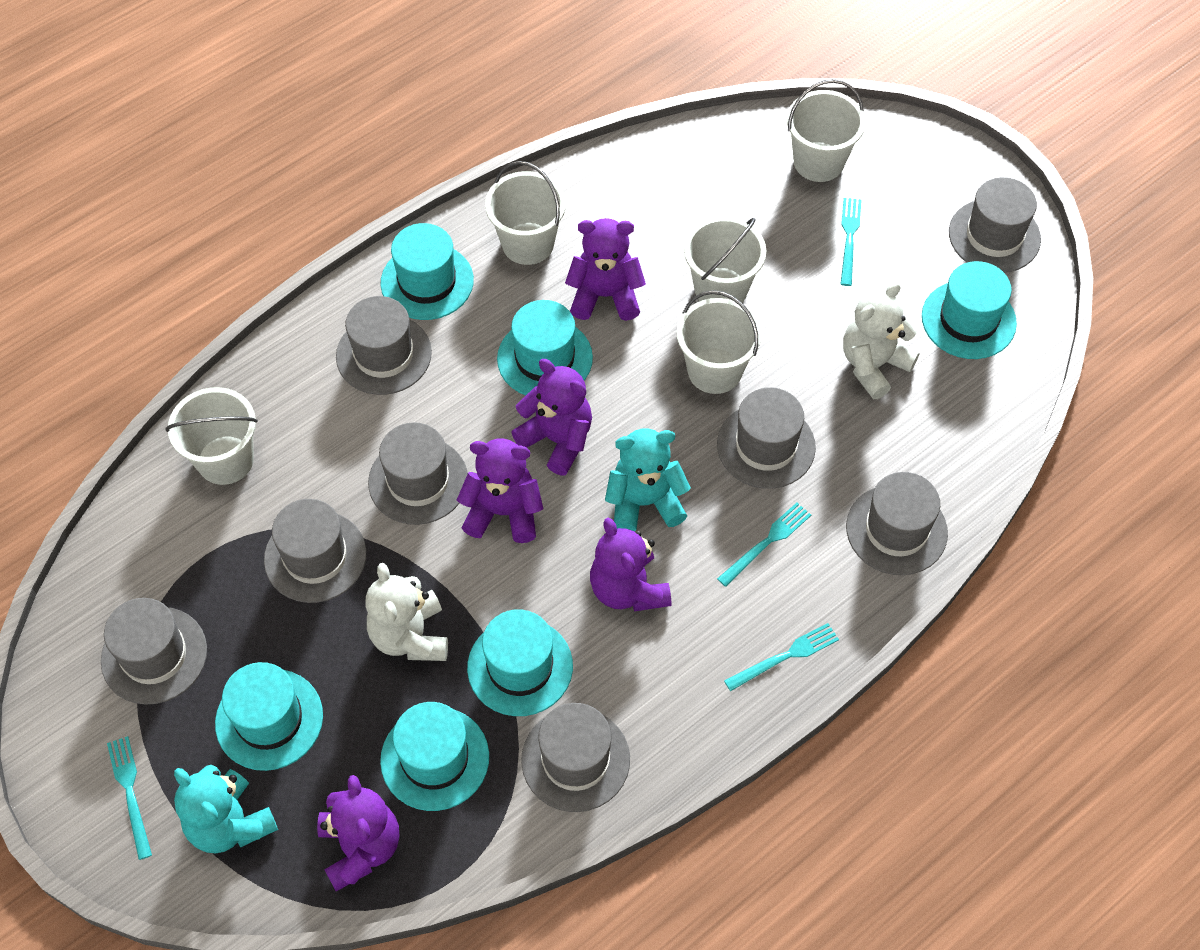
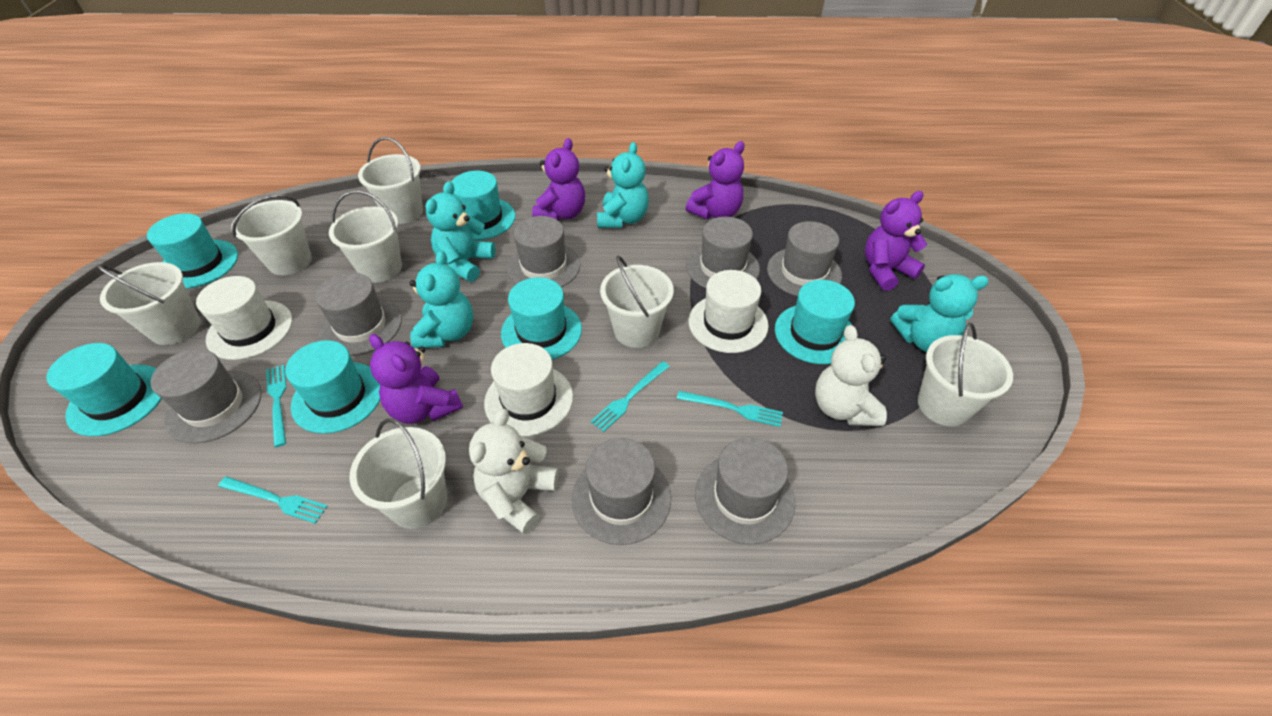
grey hat: [101,598,207,705] [264,499,366,603] [336,296,432,395] [368,422,468,525] [521,703,630,812] [717,387,816,489] [846,472,948,575] [949,177,1041,273] = 8 -> [151,349,262,443] [315,272,402,356] [507,216,580,287] [572,438,671,545] [686,217,760,289] [695,437,795,544] [767,221,842,296] = 7
purple teddy bear: [317,775,399,891] [457,438,543,543] [511,359,592,475] [565,218,646,321] [590,518,671,612] = 5 -> [369,334,463,424] [532,138,585,221] [686,141,745,220] [865,191,927,291] = 4
turquoise teddy bear: [174,765,278,854] [605,428,691,532] = 2 -> [410,250,473,348] [425,181,496,282] [597,142,649,228] [890,274,989,352] = 4
white bucket: [165,387,258,485] [485,161,566,265] [677,290,761,394] [684,217,766,303] [787,79,866,182] = 5 -> [96,262,201,345] [231,194,312,275] [329,190,402,283] [349,419,447,529] [358,137,423,224] [600,255,674,348] [918,323,1013,426] = 7
white hat: none = 0 -> [196,276,293,360] [484,343,573,437] [688,270,769,353] = 3

